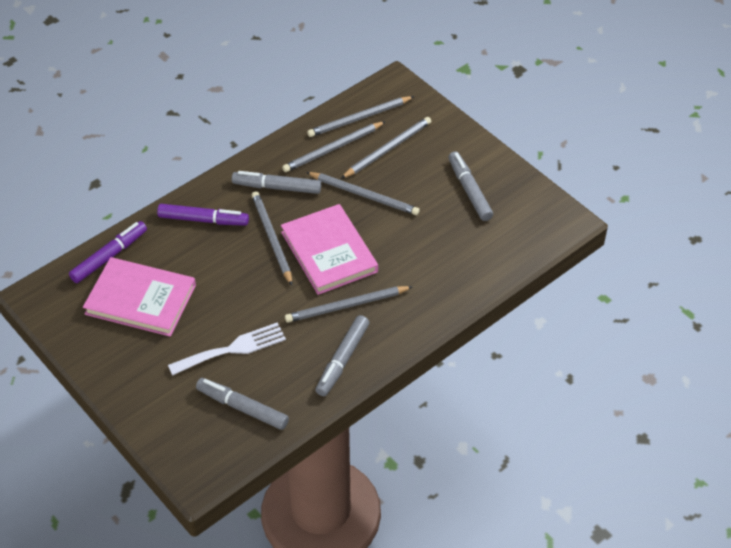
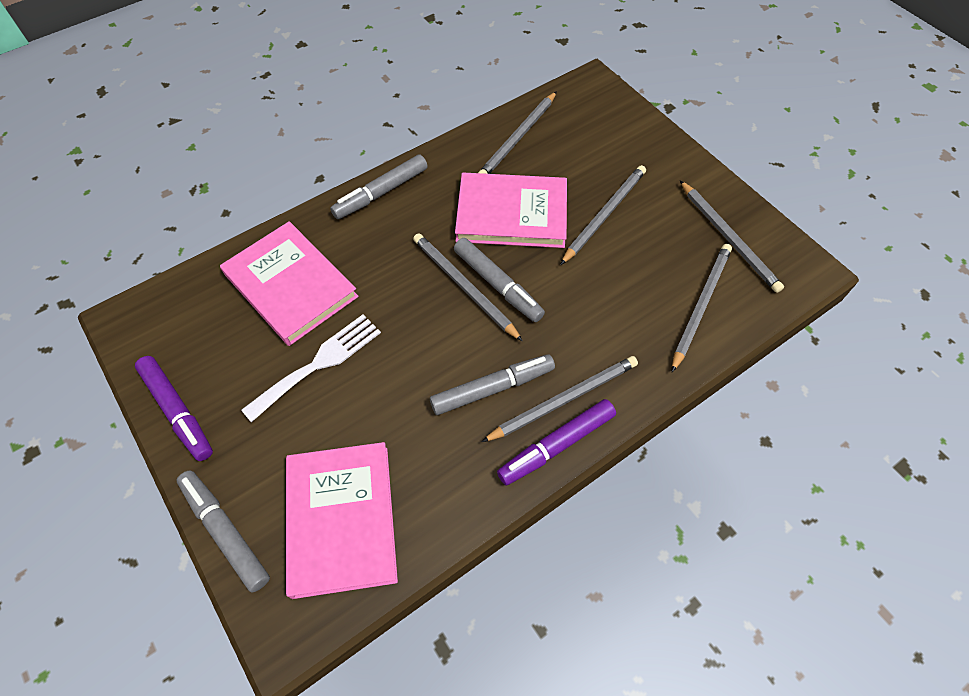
pink book: [83,257,196,337] [281,204,378,295] = 2 -> [220,221,359,346] [286,442,398,599] [455,173,567,248] = 3

